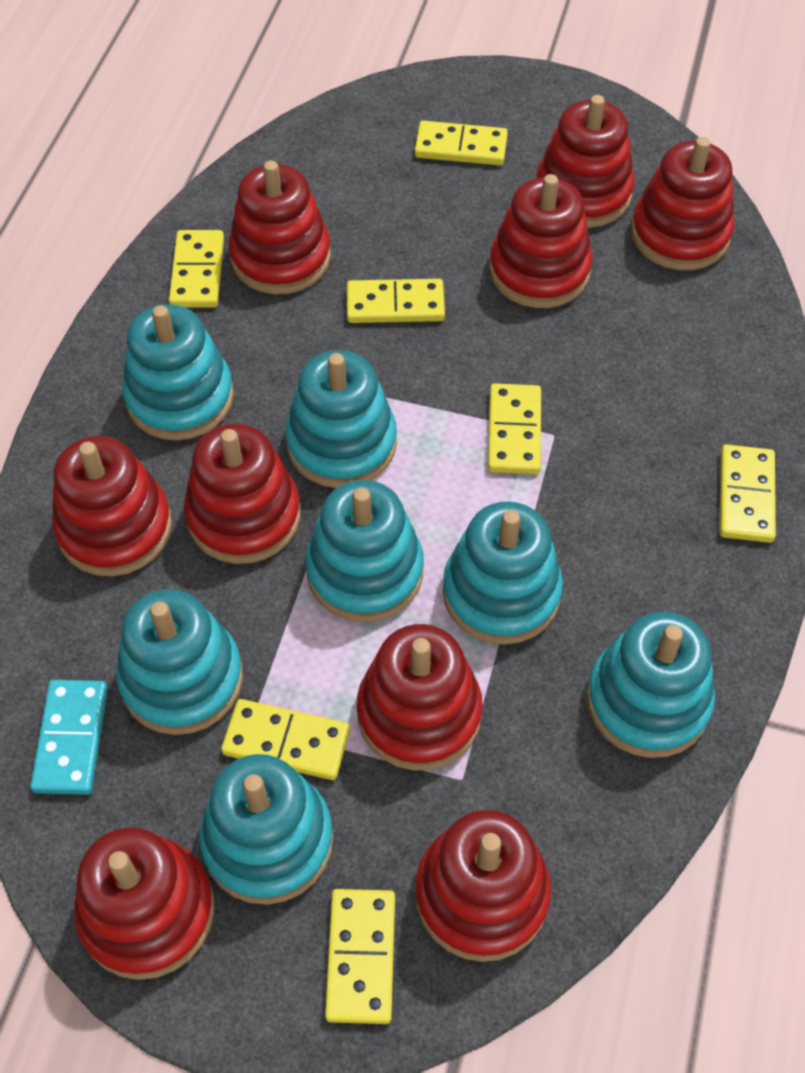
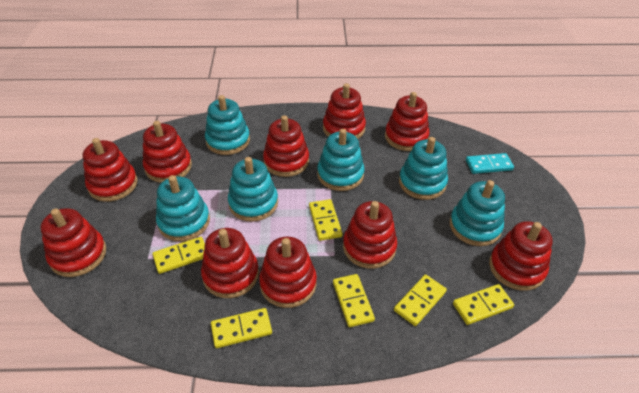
red stacking toy: [52,436,172,576] [74,827,214,980] [184,424,301,564] [229,161,331,294] [357,624,483,771] [415,810,551,962] [489,174,593,308] [536,95,635,228] [631,137,735,270] = 9 -> [40,208,106,277] [83,138,137,202] [143,121,192,183] [201,228,259,298] [259,237,317,308] [263,115,309,177] [323,83,366,139] [343,201,397,269] [385,92,430,151] [489,221,553,291] = 10
turquoise stacking toy: [116,589,243,735] [122,304,234,440] [199,754,333,905] [285,350,397,488] [306,480,424,622] [443,501,563,645] [586,612,715,758] = 7 -> [156,175,210,241] [205,95,250,155] [228,157,278,222] [317,129,365,191] [399,137,448,200] [450,180,505,246] = 6
yellow domino: [169,230,224,308] [221,699,350,780] [325,889,395,1024] [347,279,445,323] [415,121,508,165] [488,383,541,474] [720,444,776,543] = 7 -> [152,237,205,274] [211,308,272,348] [309,199,342,241] [333,274,375,327] [394,275,447,326] [453,284,514,325] = 6

